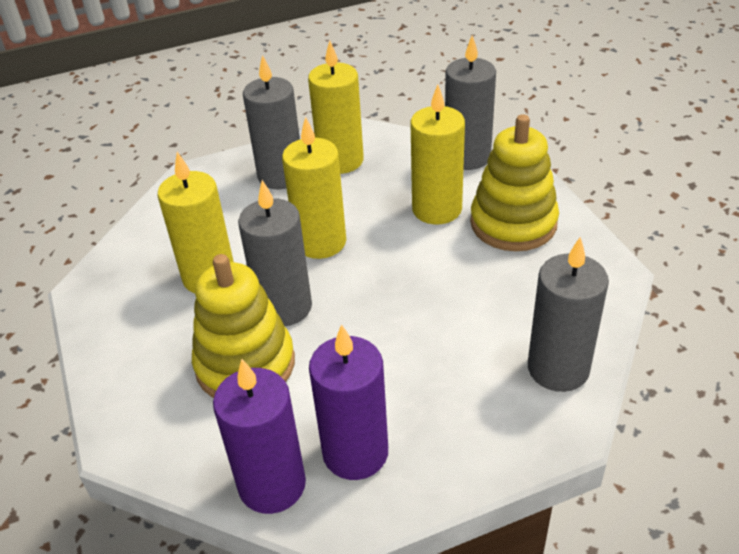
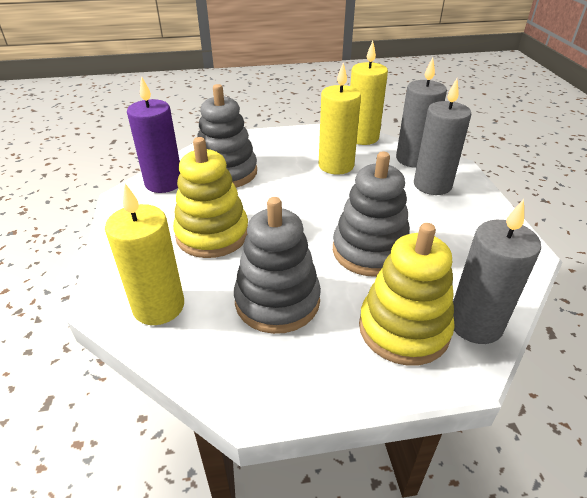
grey candle: [238,180,312,326] [243,55,300,189] [445,35,496,170] [528,237,609,392] = 4 -> [396,58,447,168] [414,79,471,195] [453,199,541,344] = 3
grey stacking toy: none = 0 -> [197,84,257,188] [234,197,321,334] [333,151,410,277] = 3
purple candle: [213,359,306,514] [309,324,388,480] = 2 -> [127,76,180,193] = 1
yellow candle: [158,152,234,293] [282,116,346,259] [308,40,364,174] [410,84,465,224] = 4 -> [105,183,184,325] [319,63,361,175] [350,41,388,145] = 3

